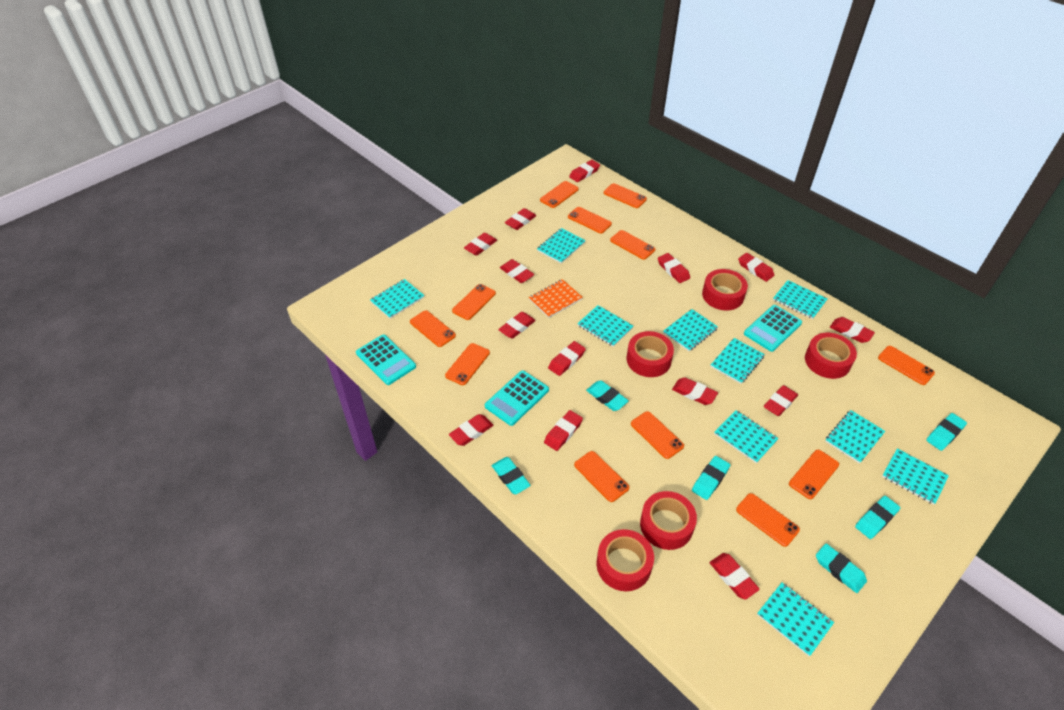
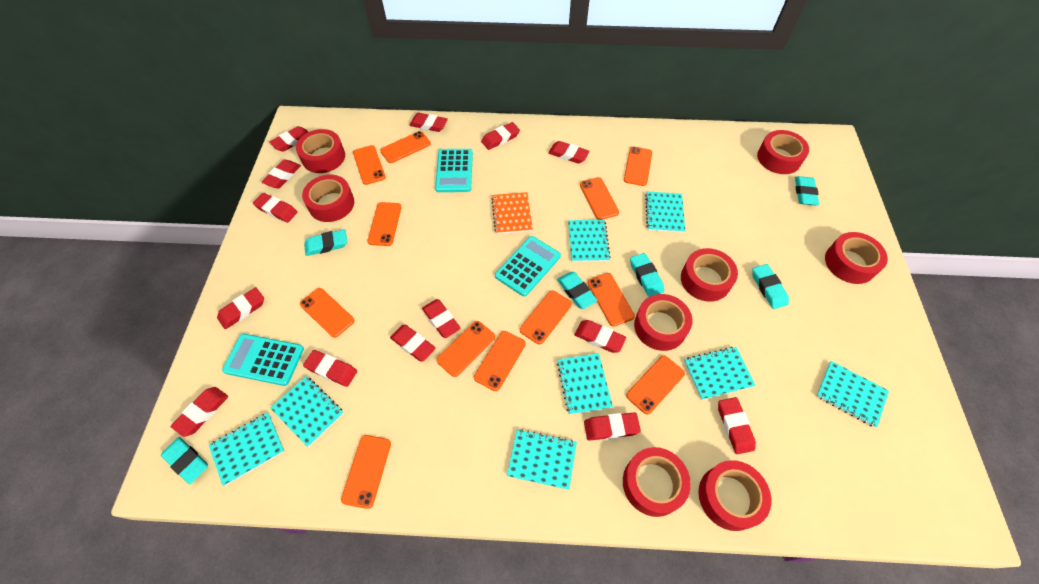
red tape: [597,529,654,591] [627,331,674,377] [640,491,697,550] [702,269,748,310] [805,333,857,379] = 5 -> [296,129,345,173] [302,175,354,222] [623,447,691,517] [634,294,693,351] [681,248,738,302] [698,460,771,531] [757,130,809,174] [825,232,888,284] = 8
turquoise notebook: [370,279,424,319] [537,228,586,263] [578,305,633,347] [663,309,718,351] [710,338,765,384] [714,410,778,463] [757,582,834,656] [773,280,827,319] [825,410,885,464] [882,448,949,505] = 10 -> [209,413,285,486] [271,376,344,447] [507,429,577,490] [557,353,613,415] [568,220,610,262] [645,191,685,233] [684,347,756,400] [816,361,889,428] = 8

